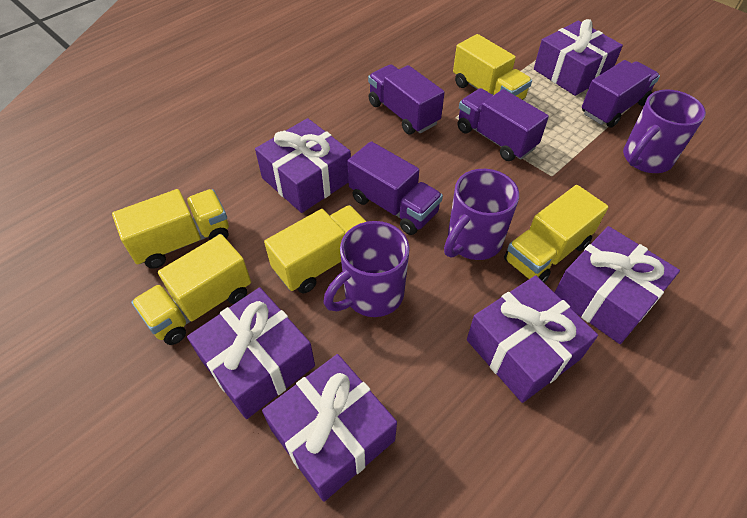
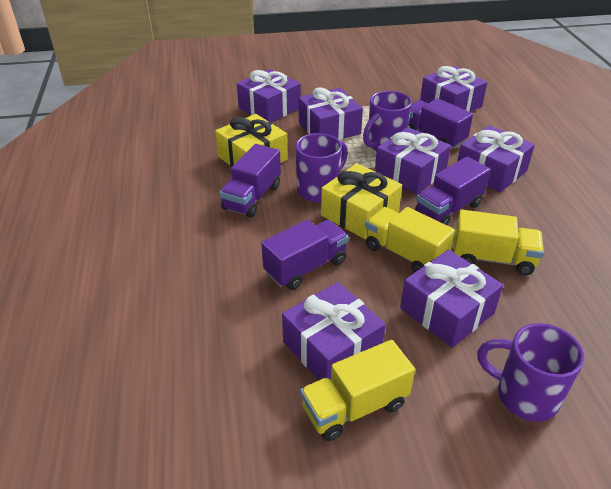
purple gift: [187,287,315,419] [255,118,351,213] [262,354,397,502] [467,275,598,403] [534,19,623,96] [554,226,680,344] = 6 -> [237,69,301,122] [282,282,386,380] [299,87,363,140] [375,127,451,195] [400,249,503,348] [420,66,487,112] [457,125,535,193] = 7
yellow gift: none = 0 -> [215,114,288,167] [321,163,402,239] = 2
yellow truck: [112,189,229,269] [131,234,251,345] [264,205,367,294] [453,34,532,100] [504,185,608,282] = 5 -> [300,340,415,441] [365,207,455,273] [453,210,544,275] = 3

